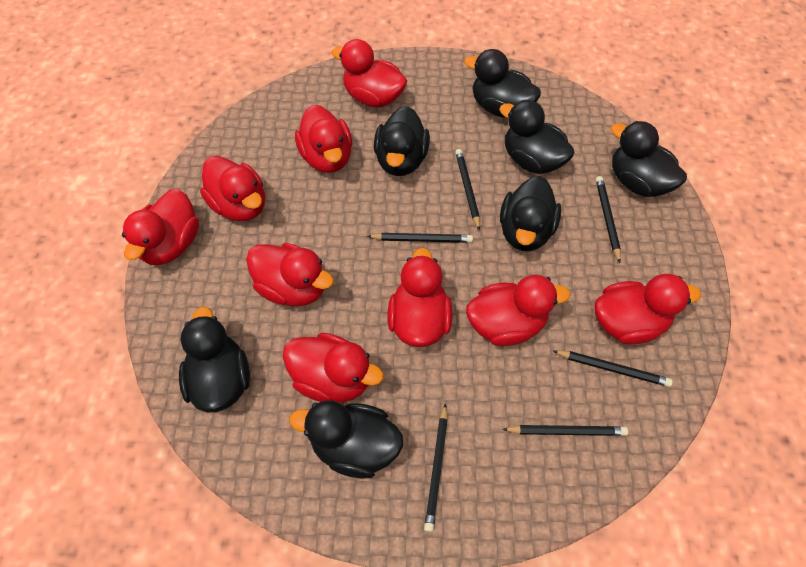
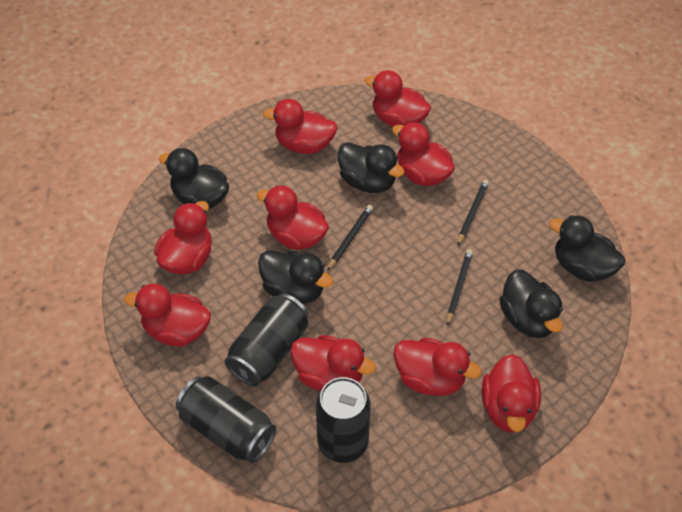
black can: none = 0 -> [176,376,276,463] [224,294,309,386] [316,377,371,463] = 3
black duck: [179,307,250,413] [289,400,403,479] [374,106,430,176] [464,49,541,118] [499,100,575,174] [500,176,561,251] [611,121,687,197] = 7 -> [159,148,229,209] [258,250,333,304] [338,142,405,193] [499,270,563,338] [549,215,625,282] = 5
black pencil: [367,233,473,243] [424,403,448,532] [455,149,480,231] [502,425,628,436] [553,350,673,387] [596,176,621,263] = 6 -> [327,205,373,271] [447,249,473,326] [458,180,489,245] = 3

